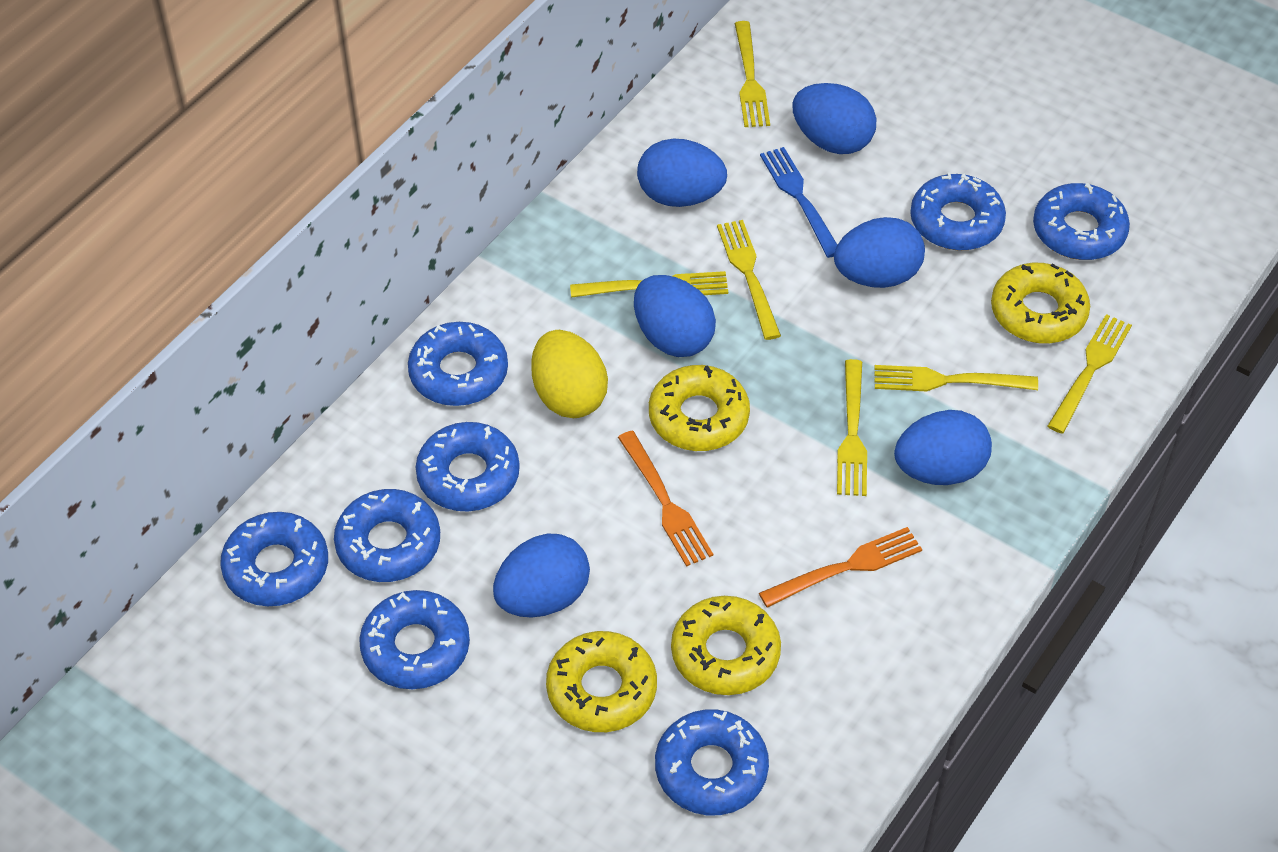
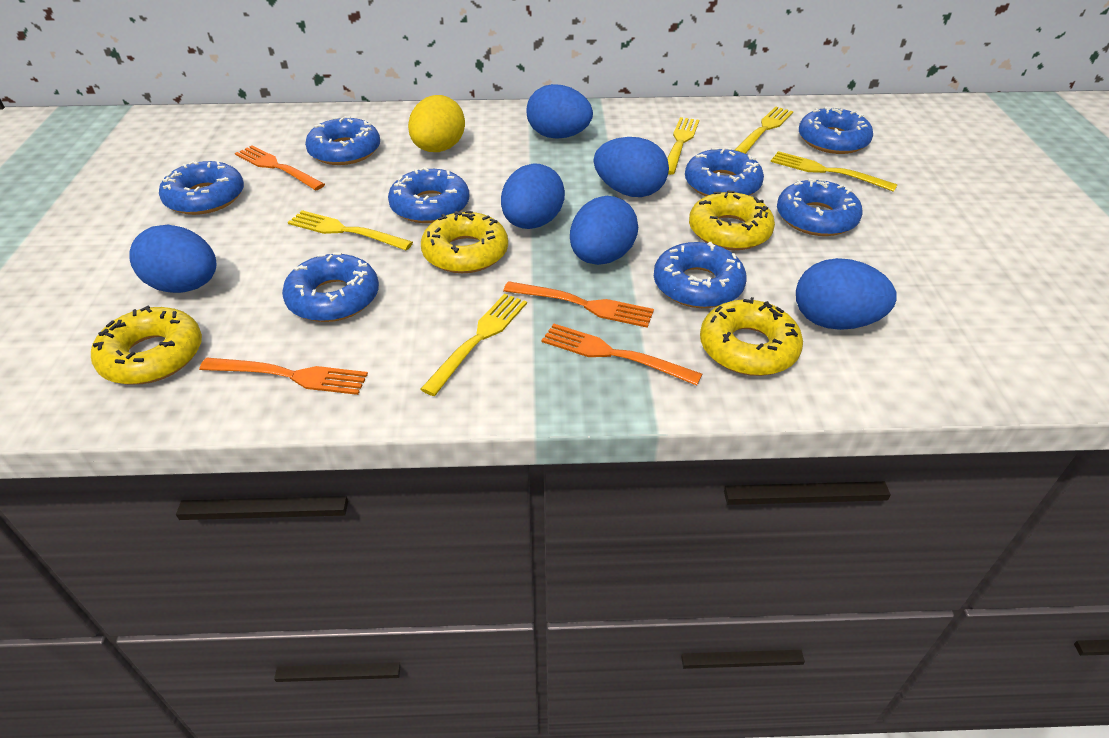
blue fork: [760,147,837,258] = 1 -> none = 0
orange fork: [618,431,713,567] [759,527,922,608] = 2 -> [199,357,368,395] [235,145,325,190] [503,281,654,328] [542,324,702,386] = 4
yellow fork: [570,271,728,298] [717,220,781,340] [735,21,770,127] [837,359,867,496] [875,365,1038,391] [1048,314,1132,434] = 6 -> [288,210,413,250] [420,294,527,396] [667,117,699,175] [735,106,793,154] [771,151,898,192] = 5

